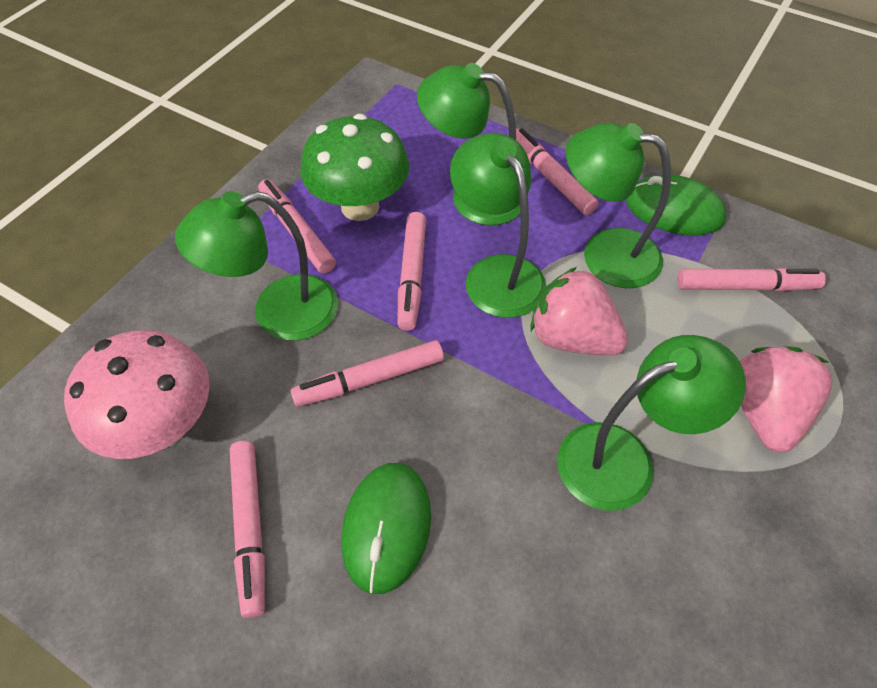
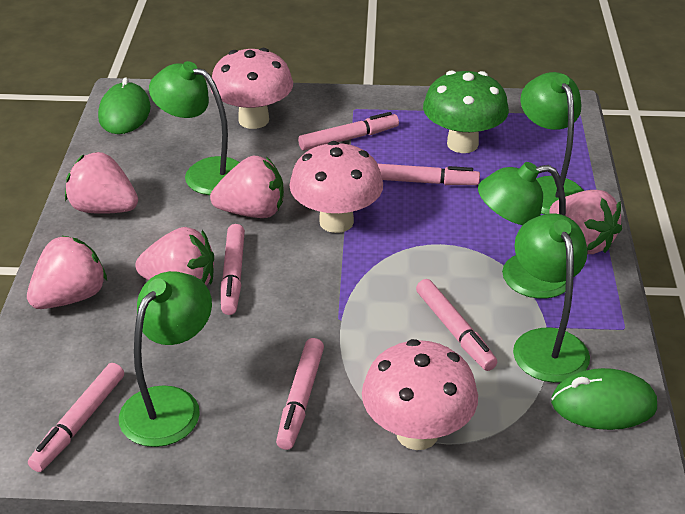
pink mushroom: [64,330,210,459] = 1 -> [210,48,293,129] [290,141,383,233] [362,339,478,450] = 3
pink strawberry: [530,267,628,355] [739,346,832,452] = 2 -> [27,235,107,309] [65,152,138,214] [135,227,214,286] [210,156,284,218] [550,190,622,254] = 5

